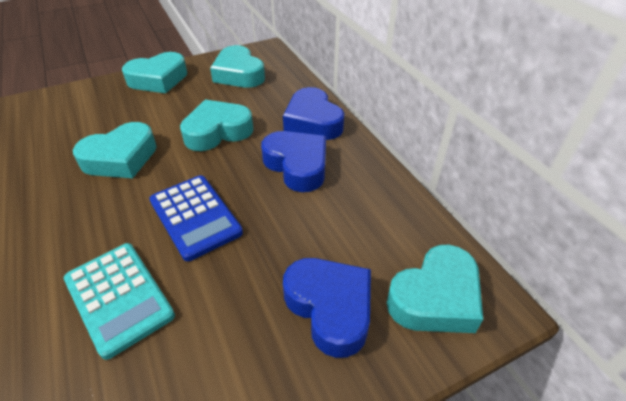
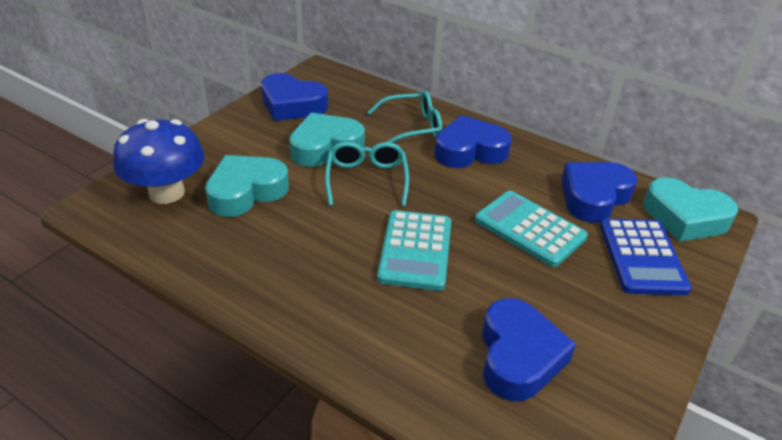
blue heart: [261,131,326,192] [283,87,344,140] [283,258,371,358] = 3 -> [261,73,328,121] [435,115,512,168] [482,298,576,401] [561,162,637,223] = 4
blue mushroom: none = 0 -> [113,119,204,204] = 1
turquoise calculator: [64,243,175,360] = 1 -> [377,210,451,291] [475,191,588,267] = 2
turquoise glasses: none = 0 -> [325,142,409,206] [367,91,442,143] = 2
turquoise heart: [73,122,157,178] [122,52,187,93] [180,100,254,151] [210,45,265,88] [386,245,483,333] = 5 -> [205,155,289,217] [289,112,365,167] [643,177,738,242] = 3

